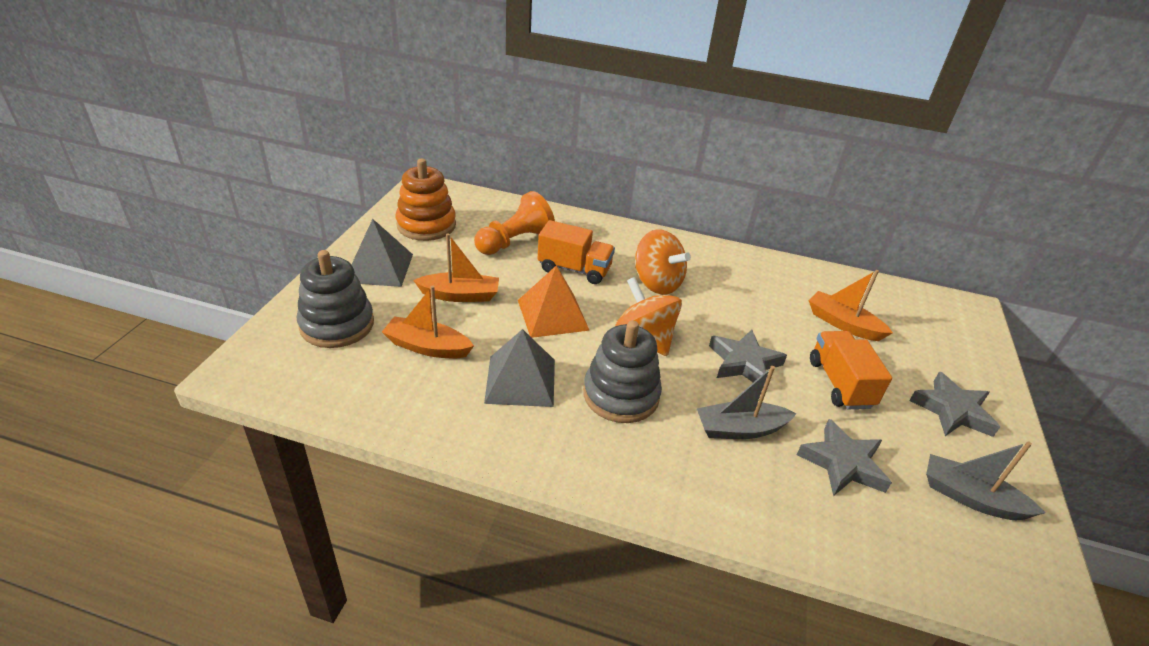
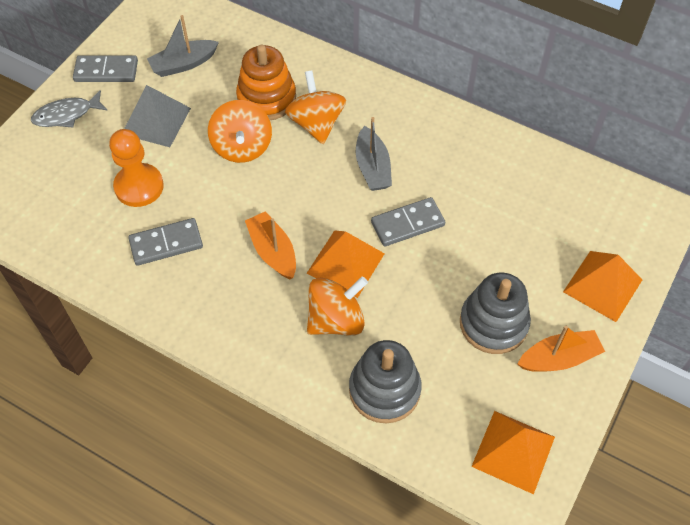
grey domino: none = 0 -> [73,55,138,82] [128,218,203,266] [371,197,445,247] = 3
grey fish: none = 0 -> [31,90,108,128] = 1
grey pyramid: [351,219,413,287] [484,329,555,407] = 2 -> [124,85,191,147] = 1
grey star: [709,329,787,387] [797,419,892,496] [909,371,1000,437] = 3 -> none = 0
orange boat: [382,285,474,359] [413,234,499,302] [809,270,893,341] = 3 -> [245,211,296,279] [518,326,605,372] = 2
orange pyramid: [518,265,590,338] = 1 -> [306,230,385,298] [471,411,555,494] [563,251,642,322] = 3
orange spinning top: [615,277,682,356] [635,229,691,295] = 2 -> [208,100,272,163] [285,70,346,144] [307,277,368,336] = 3
orange truck: [538,220,615,284] [810,331,892,409] = 2 -> none = 0

